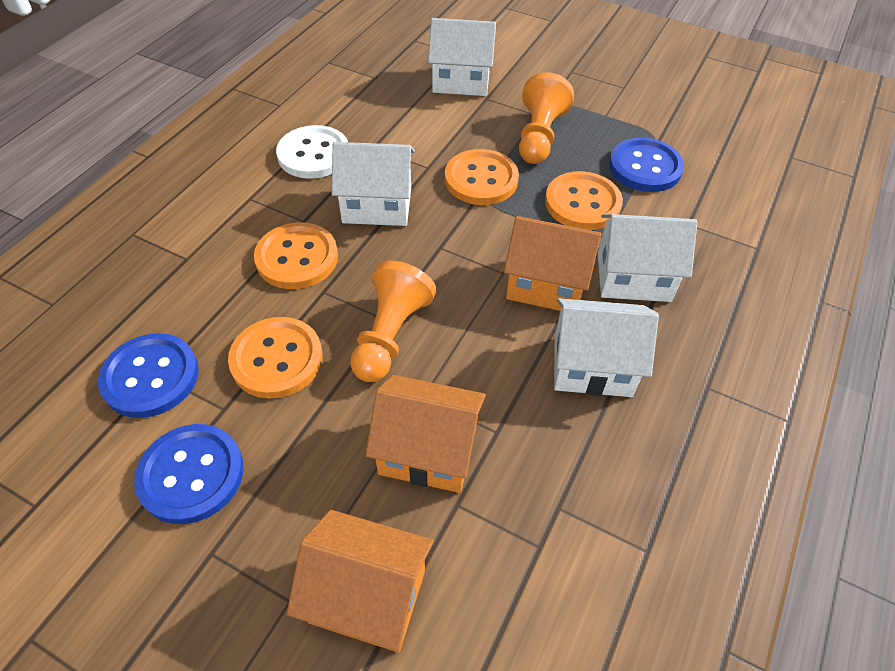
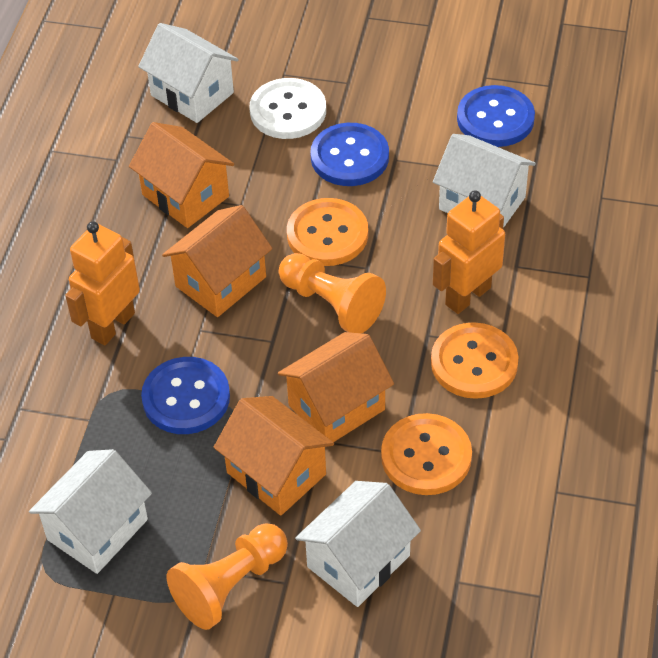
orange button: [228,317,323,399] [254,222,338,289] [445,149,519,205] [545,171,623,230] = 4 -> [287,198,368,266] [381,413,472,495] [431,322,518,399] = 3
orange house: [286,510,433,652] [365,375,486,493] [504,216,601,311] = 3 -> [129,122,234,228] [162,205,272,317] [214,396,334,516] [278,332,394,442] = 4
orange robot: none = 0 -> [65,221,140,345] [433,190,505,314] = 2

